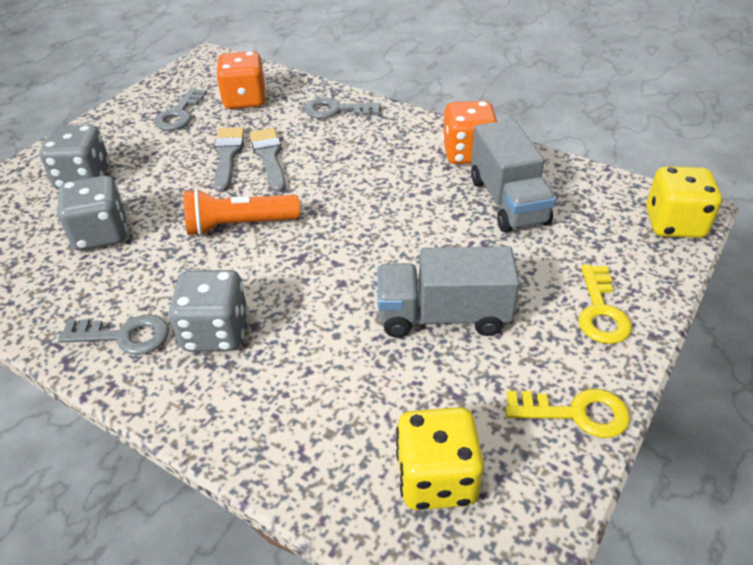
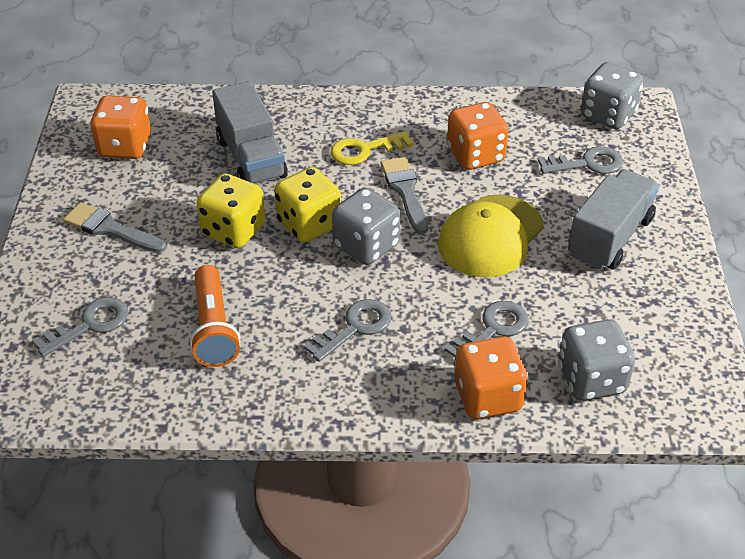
grey key: [58,315,169,355] [154,88,207,130] [304,98,381,119] = 3 -> [32,297,128,357] [304,299,391,362] [444,301,529,360] [538,146,623,174] = 4
orange dice: [216,51,266,109] [442,101,497,164] = 2 -> [90,95,151,159] [447,102,509,170] [455,337,528,419] = 3
yellow cap: none = 0 -> [438,195,544,277] = 1
yellow key: [505,389,630,438] [578,265,632,344] = 2 -> [330,131,413,165] = 1

